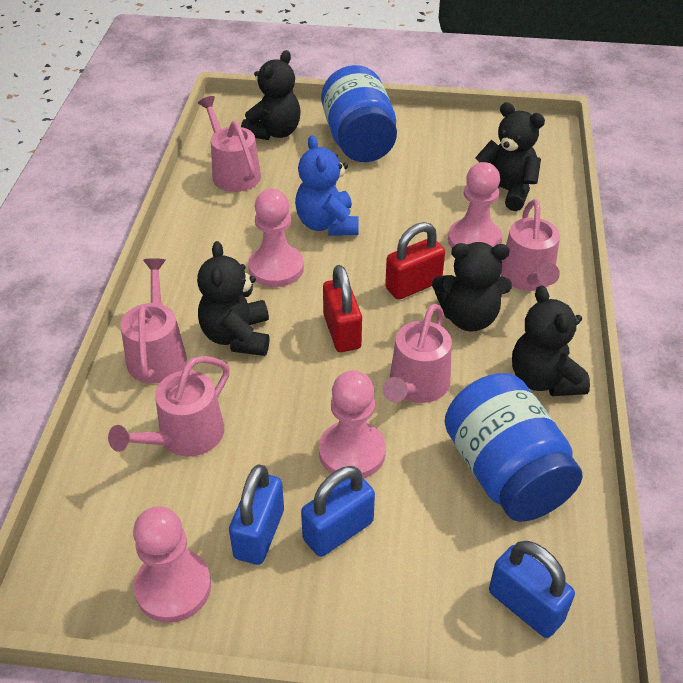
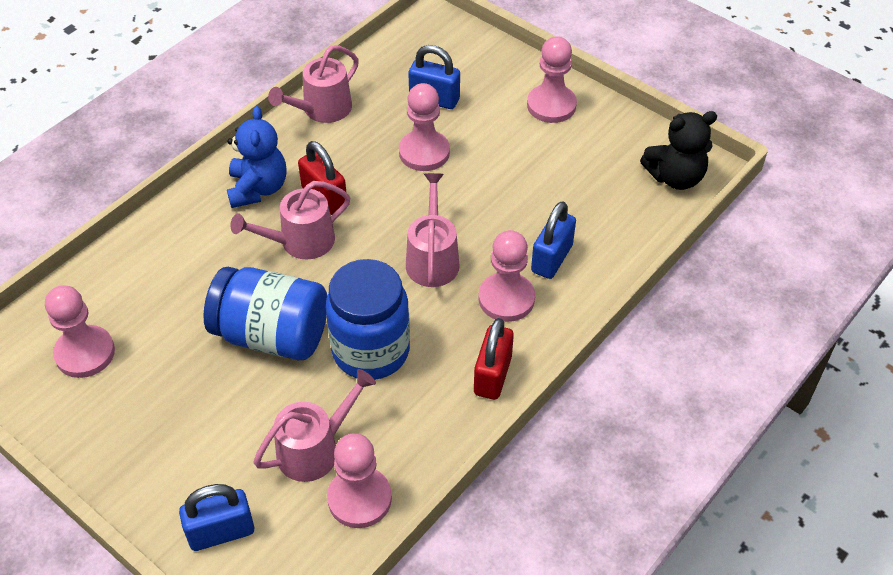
black teddy bear: [197,241,269,356] [241,50,301,140] [432,242,512,332] [475,102,545,211] [512,285,590,396] = 5 -> [640,111,717,190] = 1
pink pawn: [133,506,211,623] [248,189,304,287] [319,370,386,479] [448,162,503,248] = 4 -> [45,285,115,378] [327,433,392,528] [399,83,450,171] [479,230,535,322] [527,36,577,123] = 5
pink watering can: [108,356,230,456] [121,258,187,384] [198,96,261,192] [383,304,452,403] [501,199,560,291] = 5 -> [231,181,351,259] [253,369,376,482] [268,45,359,123] [406,173,460,287] = 4

